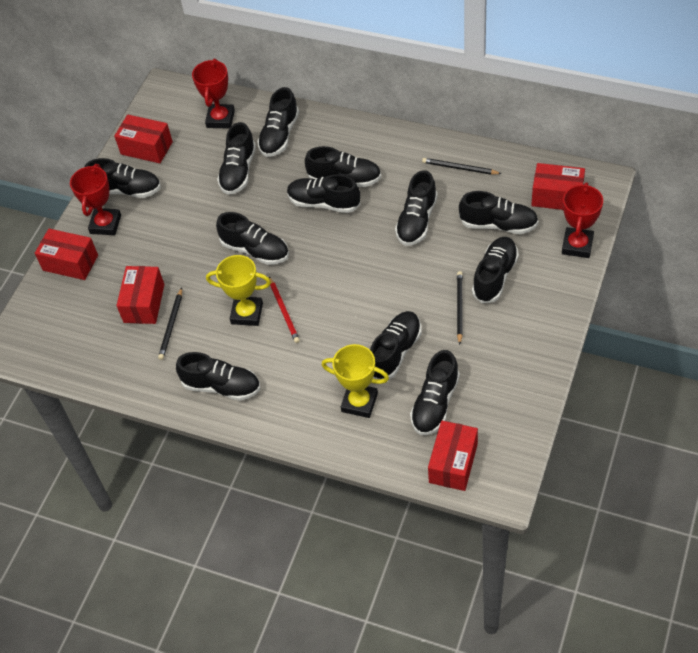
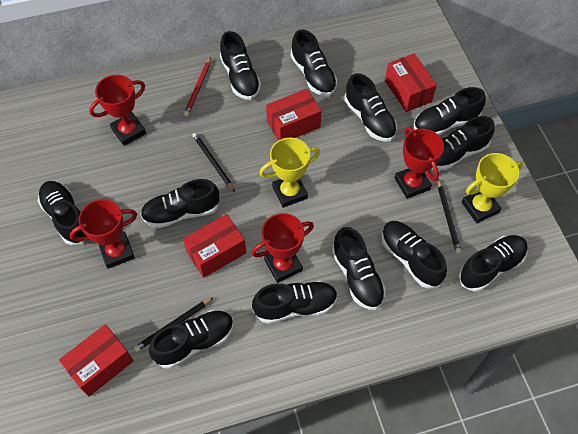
red box: [35,229,98,280] [114,115,173,163] [116,266,165,324] [428,421,478,491] [531,163,585,210] = 5 -> [59,324,134,397] [183,214,246,278] [266,89,322,140] [385,54,437,112] = 4
red trophy: [70,164,121,235] [192,59,235,129] [562,182,603,258] = 3 -> [70,199,137,269] [89,75,146,146] [252,213,314,283] [394,127,444,199] = 4

